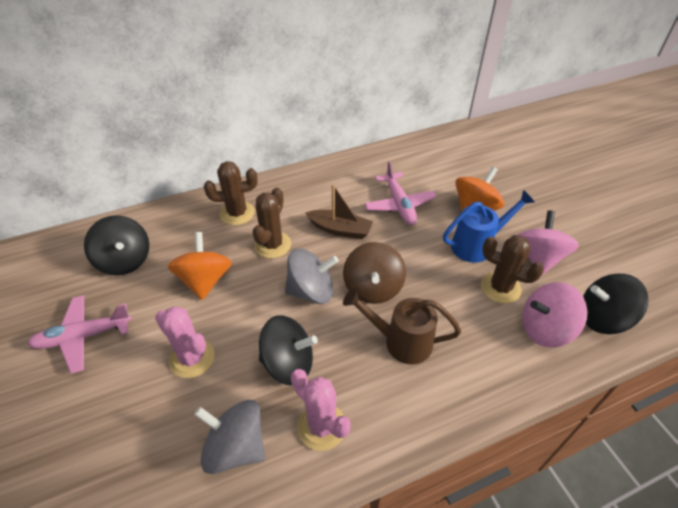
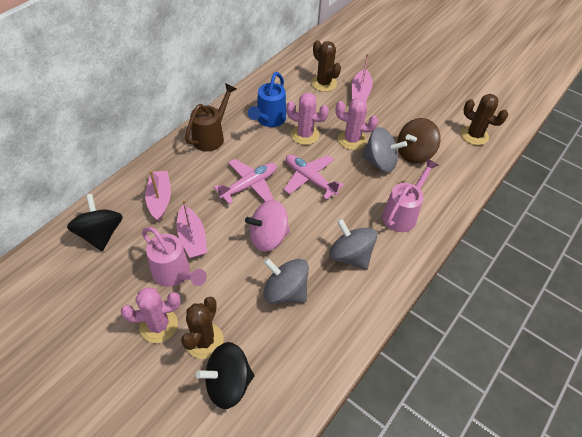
black spinning top: [84,215,149,275] [259,315,318,386] [583,274,648,334] = 3 -> [67,194,123,251] [196,342,254,409] = 2
brown boat: [306,184,373,239] = 1 -> none = 0
grey spinning top: [194,400,265,474] [285,249,339,304] = 2 -> [263,258,309,304] [329,219,378,270] [361,127,407,173] = 3
orange spinning top: [168,232,232,300] [455,167,504,212] = 2 -> none = 0
pink boat: none = 0 -> [145,170,171,221] [176,199,207,258] [351,54,373,101] = 3
pink cactus: [155,306,214,378] [291,369,351,451] = 2 -> [121,287,181,343] [286,93,329,145] [335,98,378,150] = 3
pink spinning top: [518,210,579,275] [522,282,588,348] = 2 -> [245,200,290,252] = 1
pink watering can: none = 0 -> [142,227,207,287] [382,158,439,232] = 2

